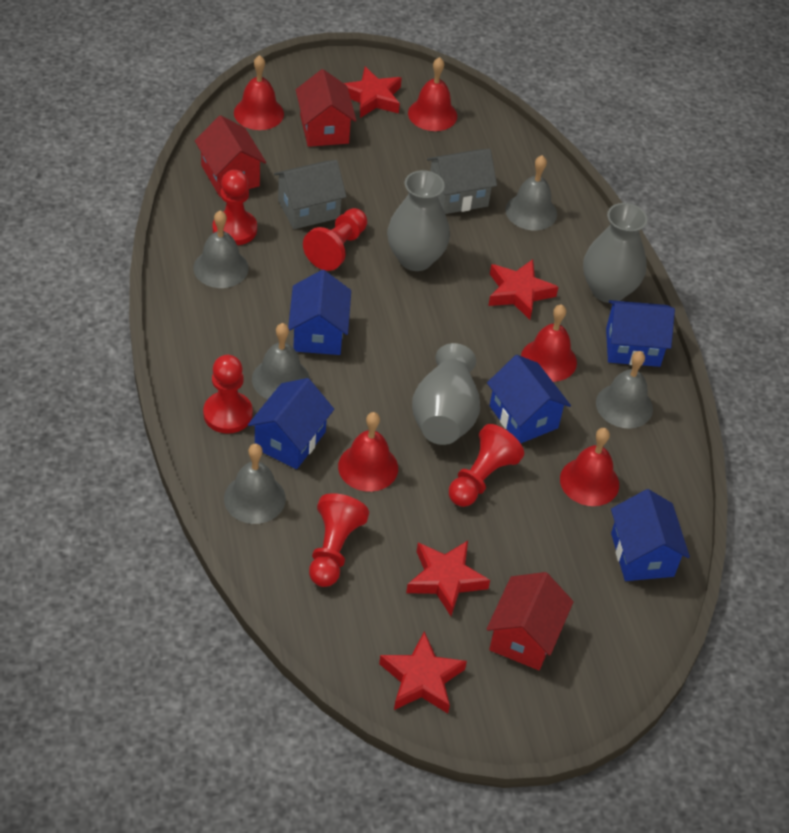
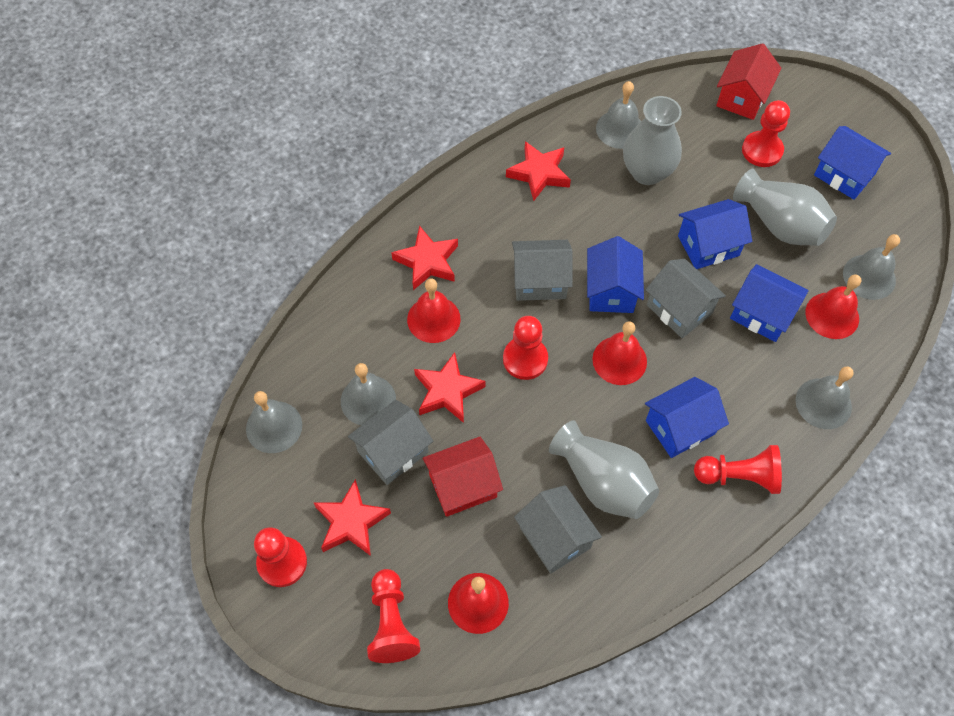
grey house: [274,160,347,229] [427,149,497,214] = 2 -> [348,400,433,485] [512,240,573,301] [514,485,602,574] [645,259,726,338] = 4
red bell: [234,55,284,130] [338,412,398,492] [408,57,457,131] [521,304,577,382] [560,428,619,506] = 5 -> [407,278,461,343] [448,573,509,634] [592,321,647,385] [805,274,861,339] = 4
red house: [195,115,266,197] [296,69,357,147] [487,572,574,670] = 3 -> [423,437,503,517] [716,43,781,120] = 2

